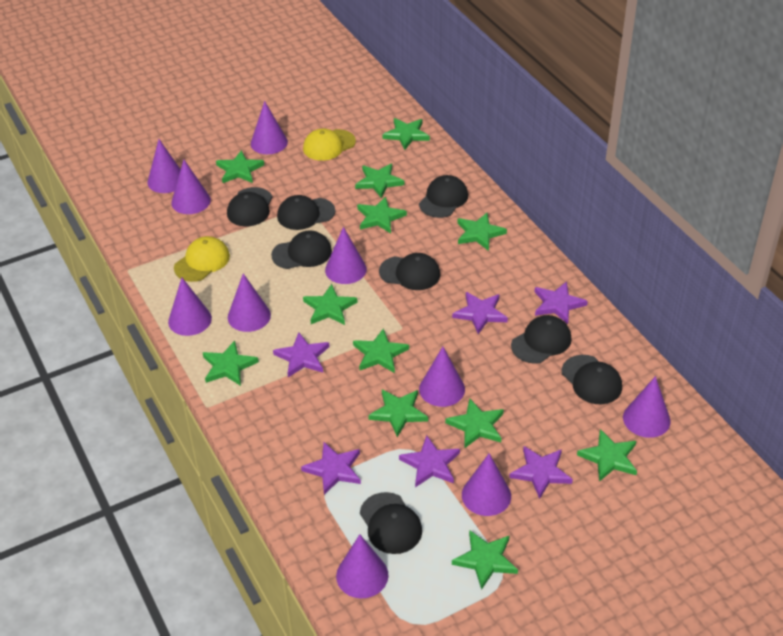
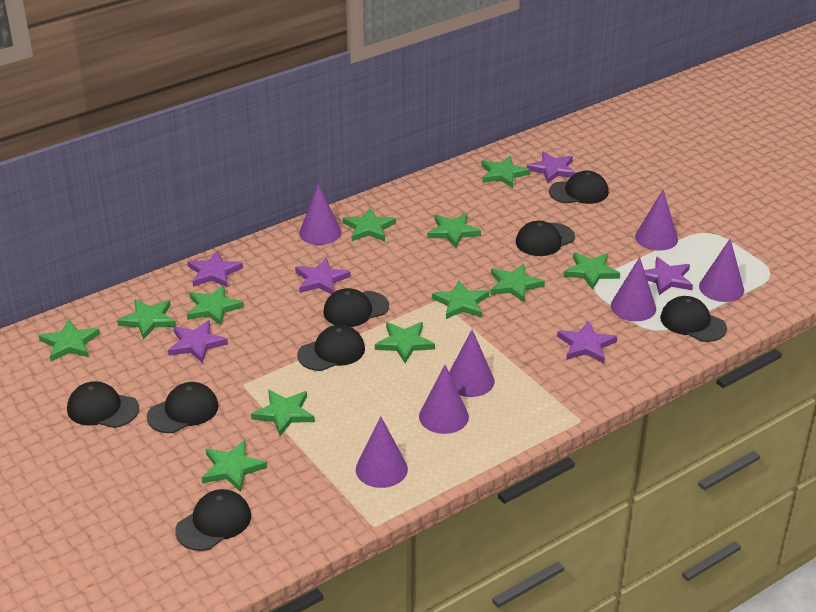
purple cone: [147,139,181,193] [168,278,212,336] [171,159,211,214] [228,273,271,332] [251,101,288,154] [325,227,367,284] [336,534,388,598] [419,347,465,407] [462,453,511,516] [623,376,671,438] = 10 -> [299,184,342,245] [356,417,408,488] [419,365,469,434] [449,330,494,397] [611,257,656,321] [635,190,678,250] [699,239,744,302] = 7
yellow cap: [174,236,230,282] [303,129,356,161] = 2 -> none = 0

